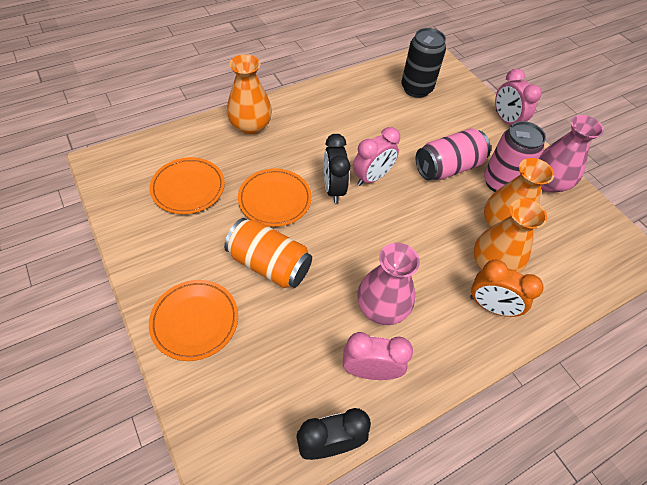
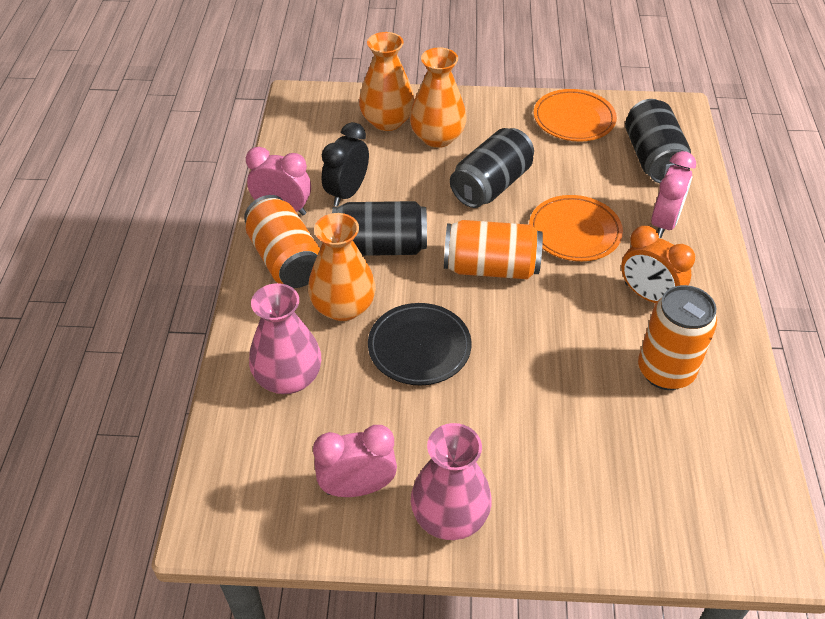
black can: [401,28,446,98] = 1 -> [332,201,427,256] [450,128,534,208] [625,99,691,183] = 3
black clock: [296,408,371,460] [324,134,350,203] = 2 -> [322,122,369,207] = 1
black plate: none = 0 -> [368,303,472,385] = 1
orange can: [224,218,312,288] = 1 -> [244,195,320,288] [444,220,543,279] [638,285,717,390] = 3
orange plate: [149,280,238,361] [150,157,225,214] [238,168,312,227] = 3 -> [529,195,623,261] [534,89,617,142] = 2
pink can: [416,128,491,180] [484,121,546,192] = 2 -> none = 0

